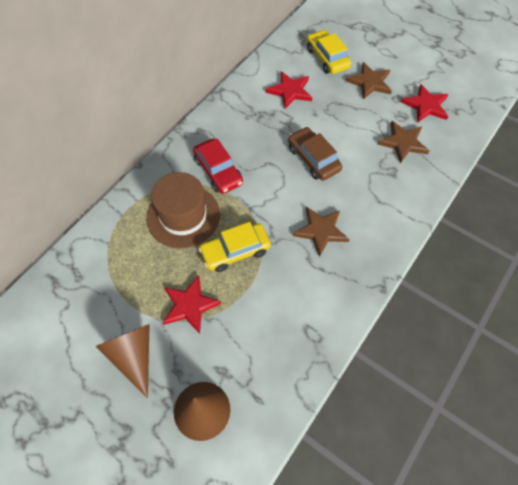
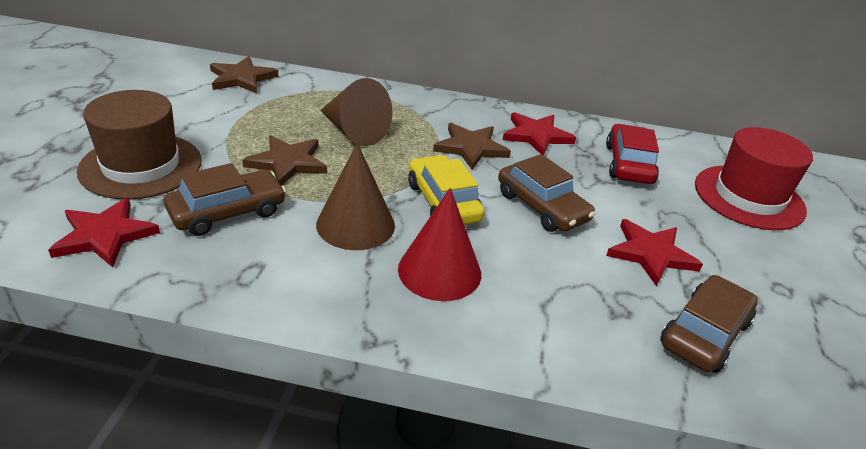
brown car: [288,127,342,181] = 1 -> [164,163,286,236] [498,154,595,232] [660,275,758,373] = 3
red cone: none = 0 -> [398,188,481,301] = 1
red hat: none = 0 -> [695,127,813,230] = 1
yellow car: [198,222,271,272] [307,30,351,74] = 2 -> [408,155,485,225] = 1

